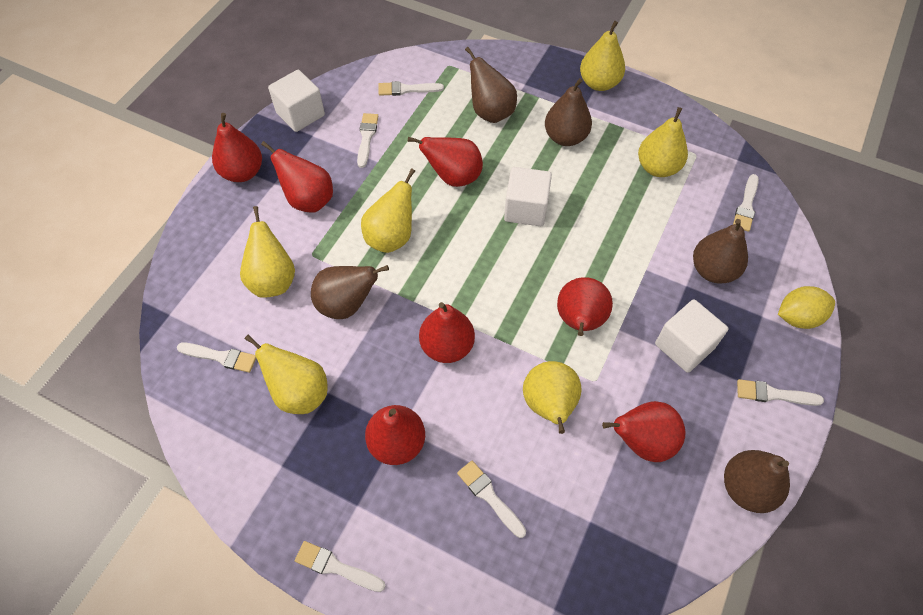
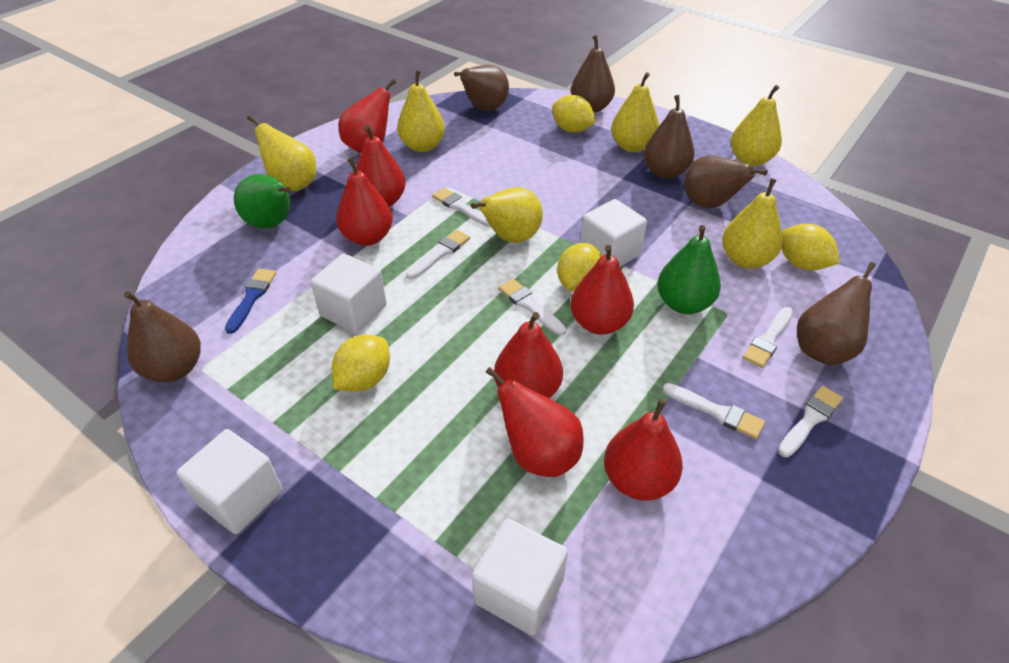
blue brush: none = 0 -> [225,269,276,334] = 1
brown pear: [311,265,389,319] [465,47,517,123] [545,78,592,146] [693,219,748,283] [724,450,790,513] = 5 -> [124,291,201,382] [454,65,509,111] [571,35,615,113] [644,95,695,179] [684,155,767,209] [797,262,876,365] = 6
green pear: none = 0 -> [234,174,291,229] [657,225,721,314] = 2
white brush: [177,343,256,373] [295,541,385,592] [357,113,378,168] [378,81,444,96] [457,461,526,538] [733,174,759,232] [737,379,824,406] = 7 -> [406,230,470,279] [432,188,491,227] [498,278,566,335] [663,383,765,439] [743,307,794,368] [778,386,843,457] = 6
white cube: [268,70,325,132] [504,167,552,226] [655,299,728,373] = 3 -> [176,429,282,534] [310,253,387,333] [472,519,568,636] [580,199,647,267] = 4
yellow lemon: [778,286,835,329] = 1 -> [332,335,390,392] [552,95,596,132] [557,243,602,292] [782,224,840,270] = 4

